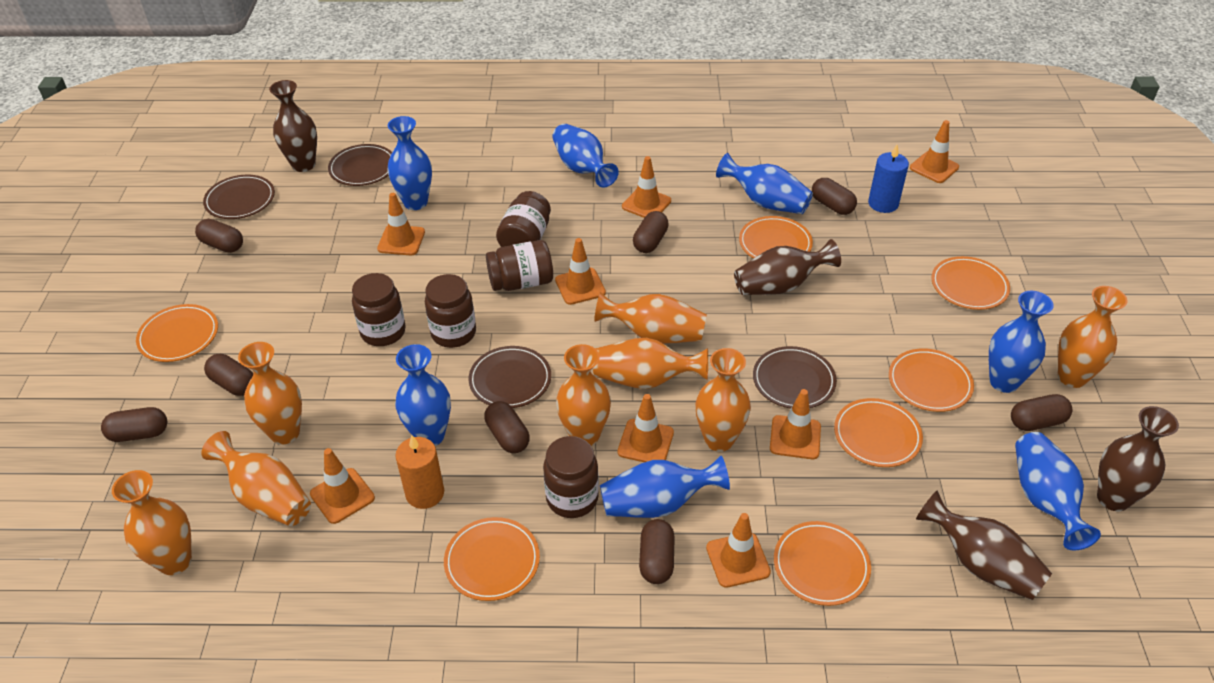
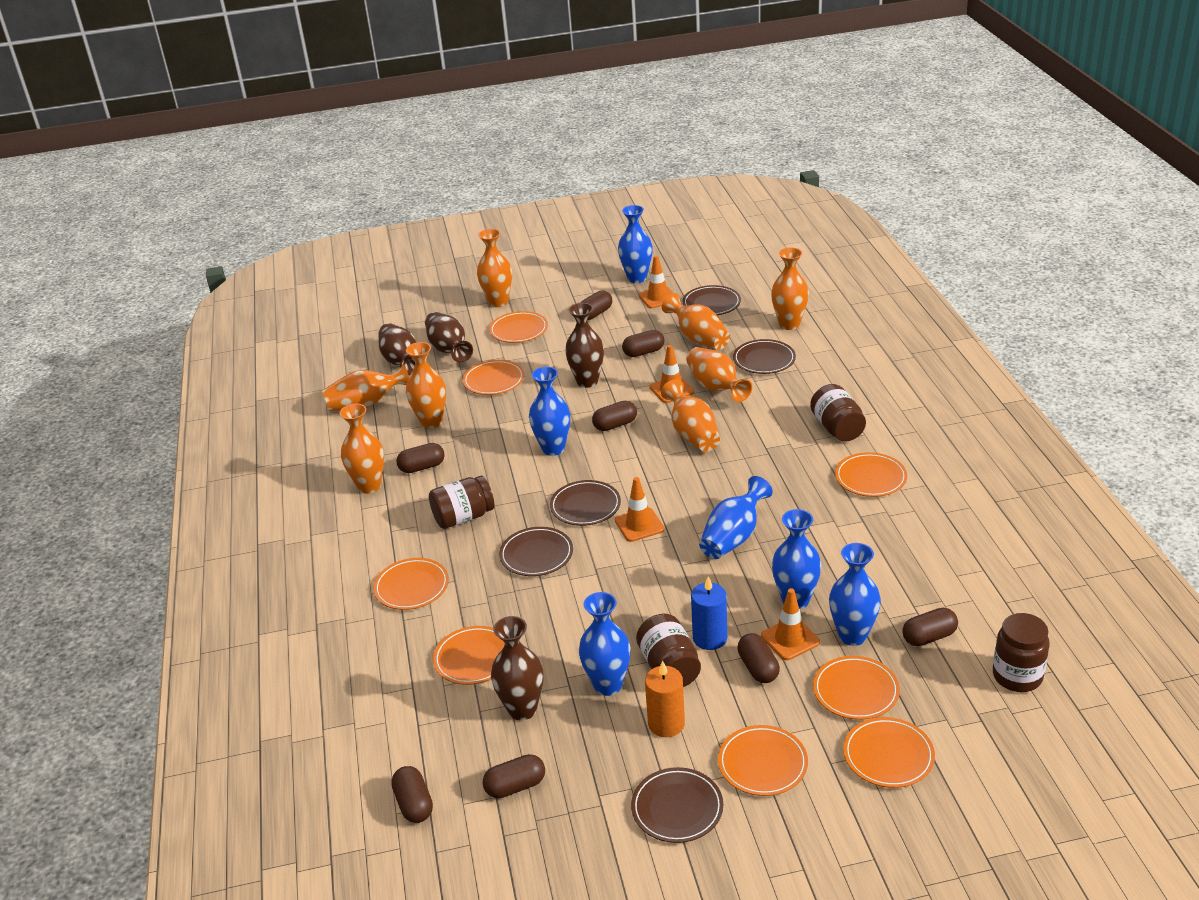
blue vase: [387,116,432,210] [395,344,451,446] [552,124,619,187] [600,456,730,518] [716,153,813,214] [989,291,1054,393] [1015,432,1101,551] = 7 -> [529,367,570,456] [579,592,631,696] [618,205,653,283] [699,476,773,559] [772,509,821,609] [829,543,881,646] = 6
brown jar: [352,273,406,346] [425,274,476,348] [486,240,553,291] [496,191,551,247] [543,436,599,518] = 5 -> [429,476,495,529] [636,614,701,687] [810,384,866,441] [993,613,1050,692] = 4
brown plate: [203,175,275,219] [328,144,392,186] [468,346,551,408] [753,346,837,409] = 4 -> [499,527,573,576] [550,480,621,526] [631,767,723,843] [683,285,741,315] [733,339,796,374] = 5
orange plate: [136,304,218,362] [444,517,540,601] [739,216,813,259] [774,521,871,606] [834,398,923,467] [889,348,974,412] [931,256,1010,310] = 7 -> [373,558,449,610] [433,626,505,685] [463,360,525,395] [489,311,548,343] [718,725,808,796] [813,656,900,720] [835,452,907,497] [843,717,935,788] = 8
orange traffic cone: [310,448,375,524] [377,193,425,255] [555,238,606,305] [618,394,674,462] [622,156,671,218] [706,513,771,588] [770,389,821,459] [910,120,959,183] = 8 -> [615,477,664,542] [639,256,673,308] [650,345,694,403] [761,588,820,660] = 4

